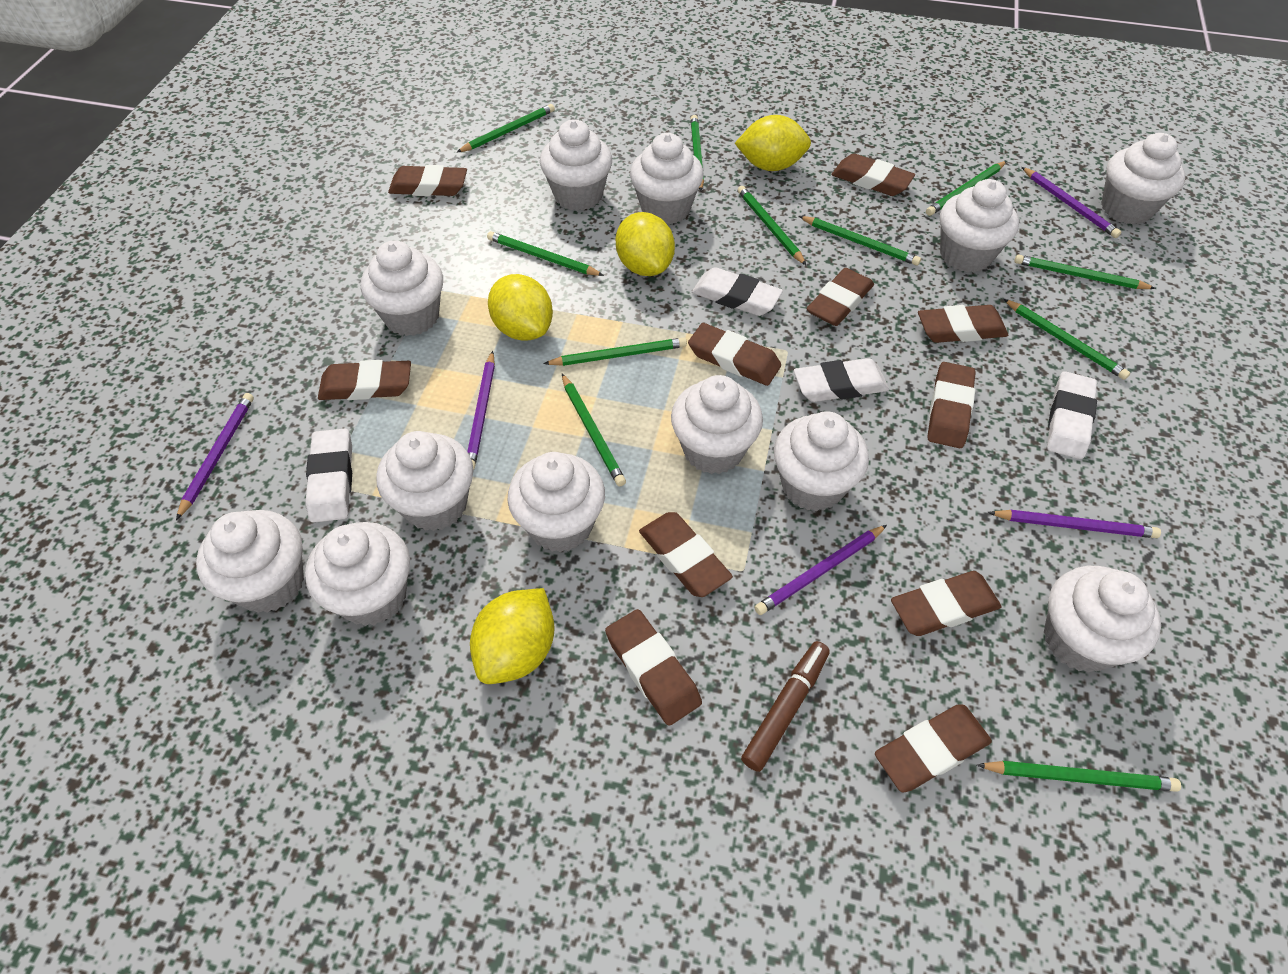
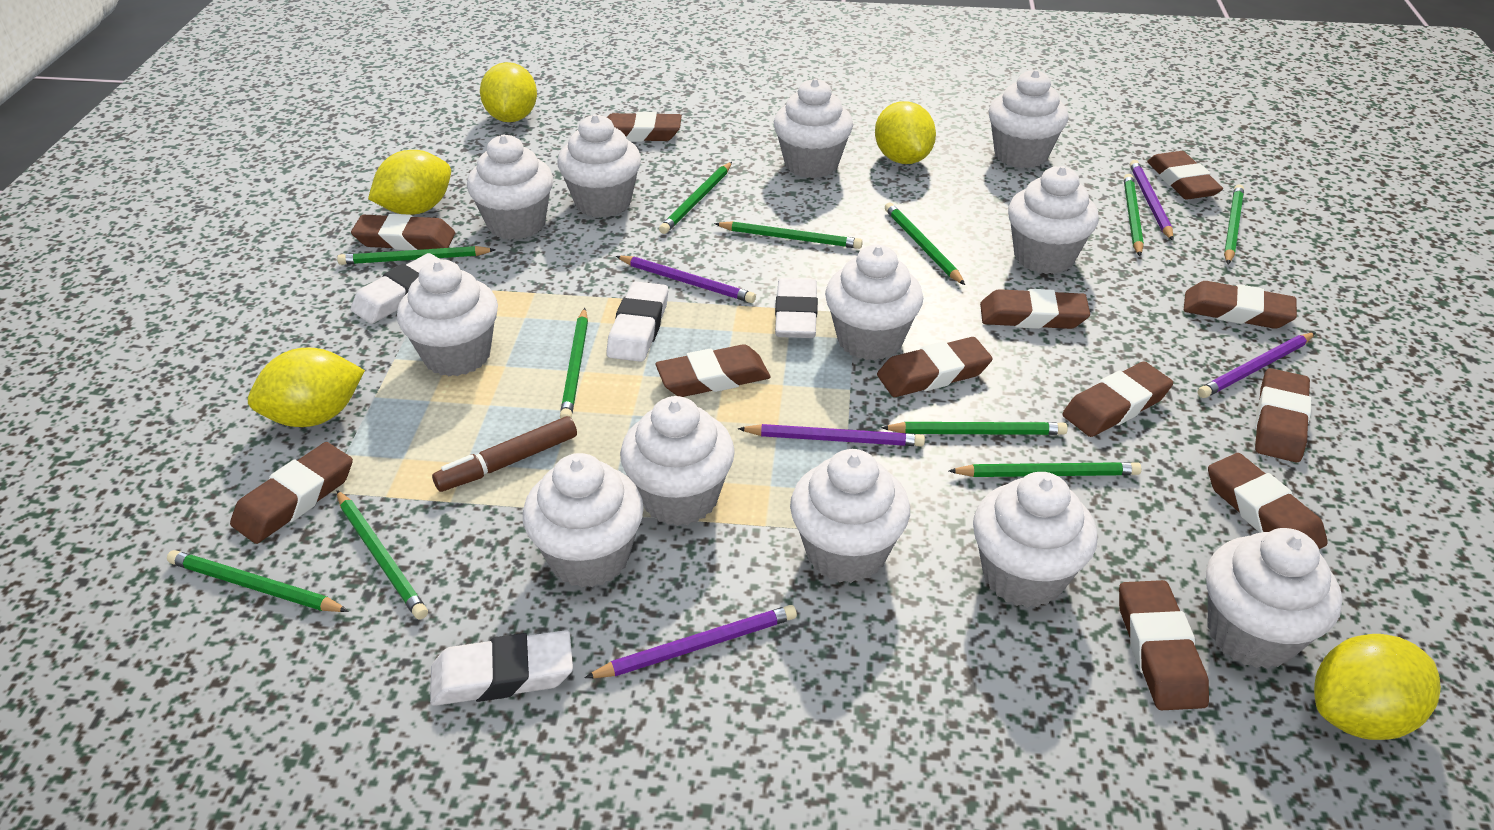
brown eraser: [318,360,411,400] [388,165,467,196] [605,609,702,726] [639,512,733,597] [688,323,781,386] [806,268,874,326] [832,154,915,196] [875,704,992,793] [891,571,1001,636] [918,305,1008,343] [927,362,976,448] = 11 -> [230,442,353,544] [351,214,455,250] [607,112,682,142] [655,344,770,397] [877,337,993,397] [980,289,1090,329] [1062,362,1173,437] [1119,580,1209,710] [1147,151,1223,199] [1184,281,1297,329] [1208,453,1328,549] [1255,368,1311,462] = 12
yellow lemon: [470,588,555,684] [488,274,553,341] [616,212,675,276] [735,115,811,171] = 4 -> [248,347,365,427] [368,150,451,215] [480,62,537,122] [875,101,936,164] [1314,634,1441,740] = 5

